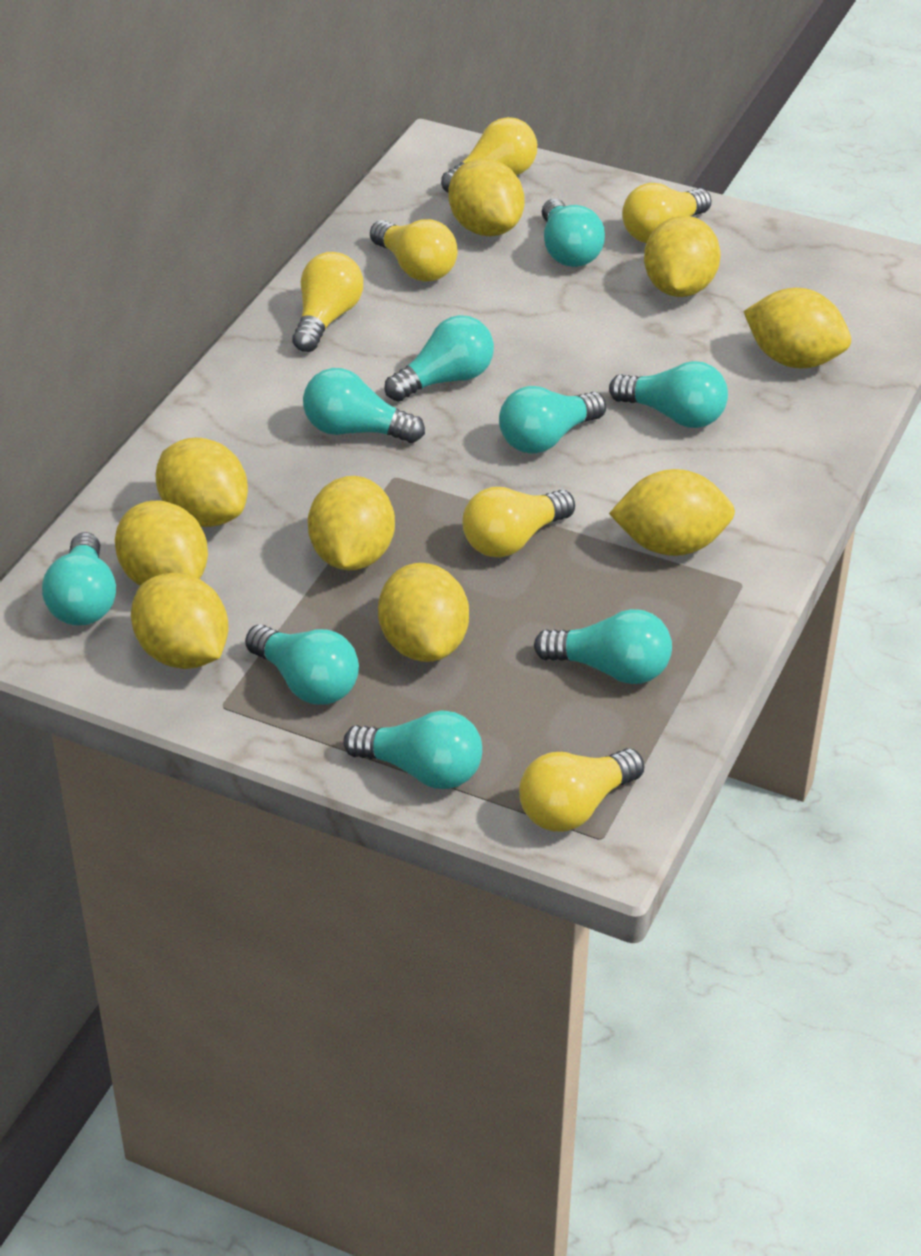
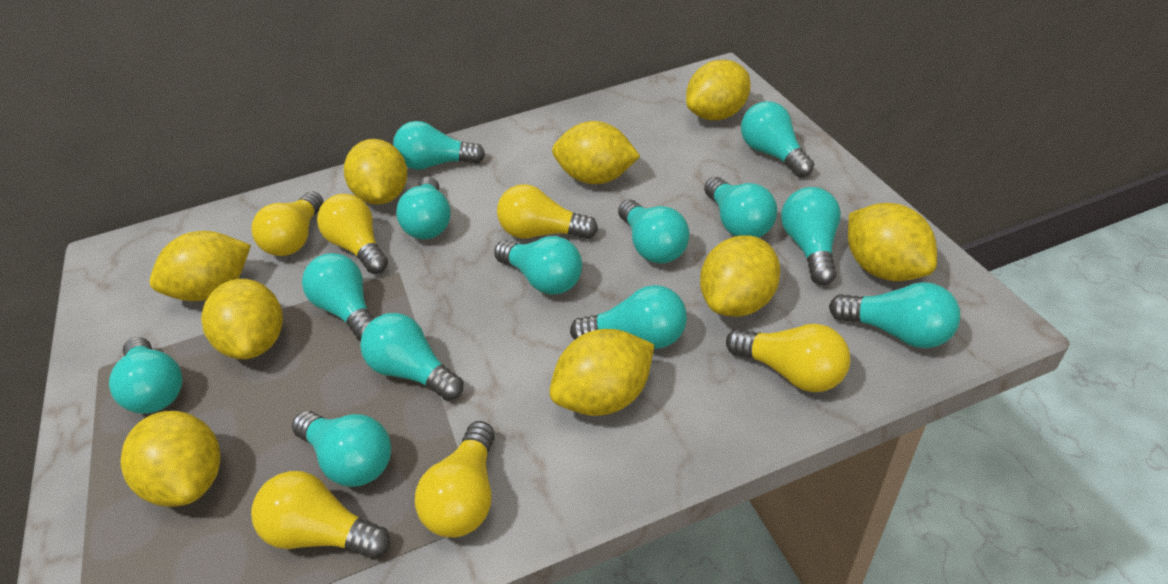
turquoise light bulb: [42,532,116,626] [245,625,359,705] [303,368,425,443] [343,710,482,789] [384,315,494,402] [499,386,606,454] [534,609,672,684] [542,199,605,267] [609,361,728,428] = 9 -> [109,337,183,414] [292,411,391,487] [302,253,374,342] [360,313,463,401] [393,121,485,170] [396,176,451,239] [494,236,582,295] [570,285,687,349] [618,200,689,264] [704,177,777,237] [741,101,814,177] [781,187,841,285] [829,282,960,348] = 13

